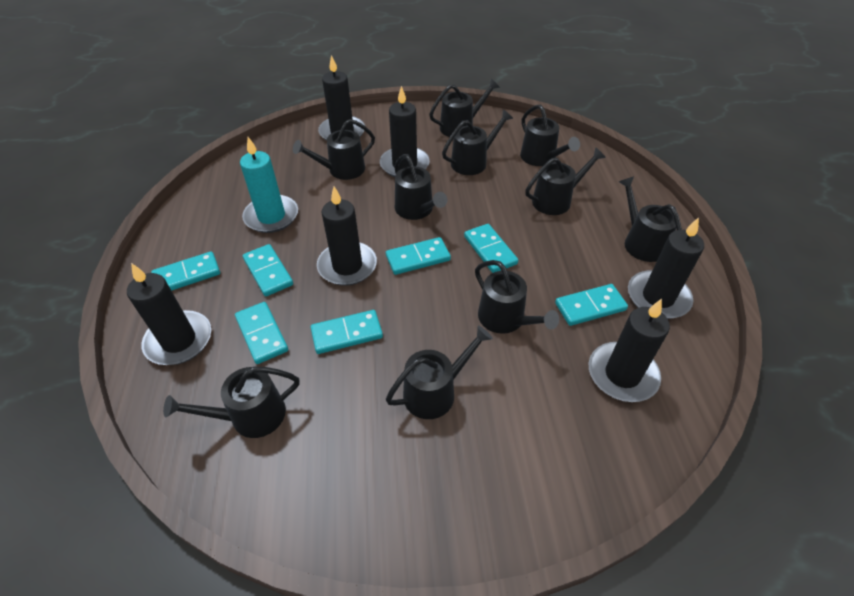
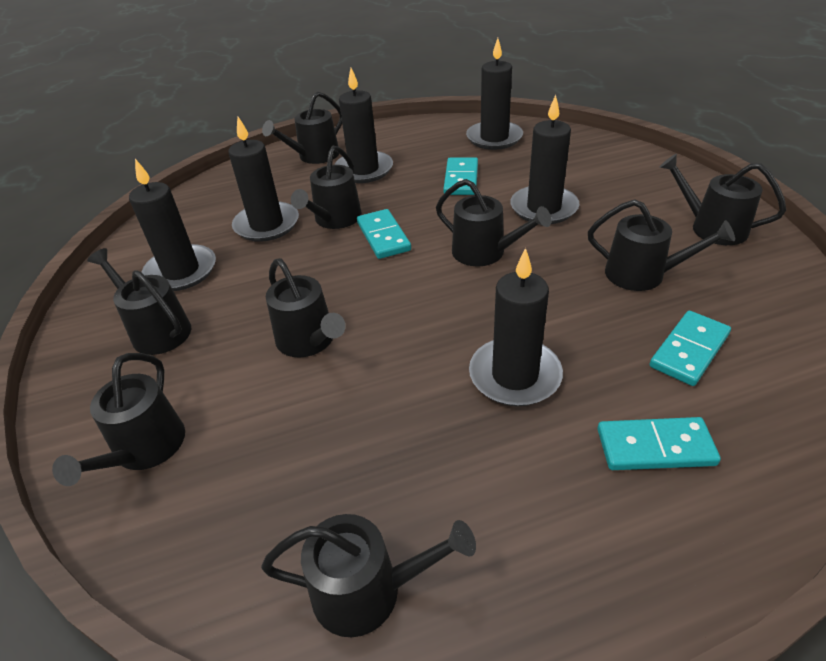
black watering can: [163,367,299,438] [293,119,375,180] [386,326,493,419] [394,154,447,220] [429,79,500,137] [442,110,513,175] [475,260,559,334] [520,105,580,166] [525,147,606,215] [619,176,682,262] = 10 -> [52,353,185,486] [87,248,191,355] [261,514,476,637] [262,92,342,164] [266,258,346,357] [291,146,362,229] [436,179,552,267] [588,199,735,291] [660,154,786,245] = 9
turquoise candle: [240,137,298,233] = 1 -> none = 0
turquoise domino: [151,251,220,291] [235,302,288,364] [243,244,293,296] [311,310,383,354] [386,237,451,275] [464,224,518,273] [555,284,628,326] = 7 -> [357,209,411,259] [443,157,478,195] [598,417,721,470] [650,311,731,386] = 4

